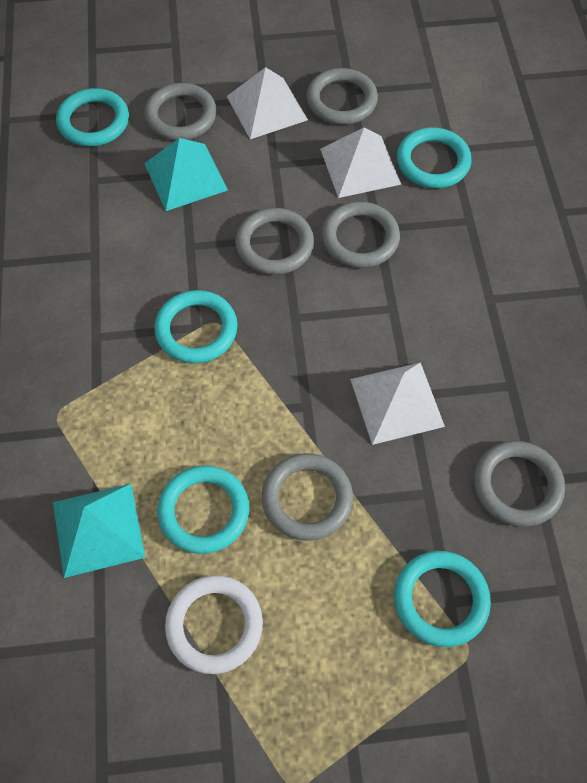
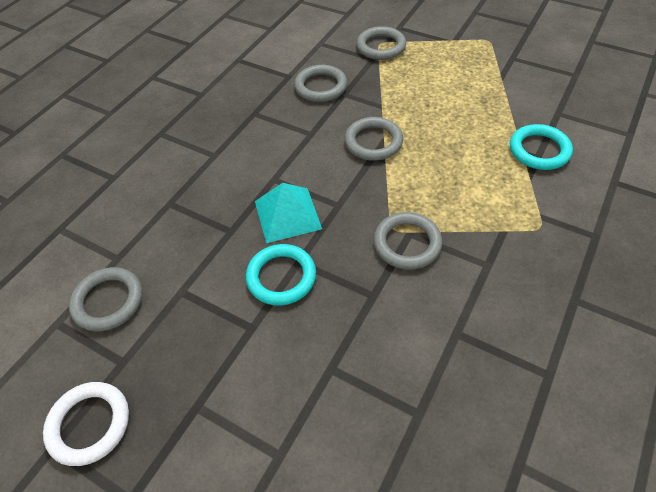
grey ring: [144,83,217,141] [235,208,314,275] [262,453,353,541] [306,68,378,125] [322,201,400,268] [474,441,565,527] = 6 -> [69,267,142,331] [294,65,347,102] [345,117,403,161] [356,26,406,60] [373,212,442,270] = 5
turquoise pyramid: [53,484,145,578] [144,138,228,211] = 2 -> [255,183,322,243] = 1
turquoise ring: [56,88,129,146] [154,290,238,364] [157,466,249,554] [394,551,491,647] [397,127,472,188] = 5 -> [246,244,316,306] [510,124,573,170] = 2
white pyramid: [227,67,308,139] [320,127,401,198] [350,362,445,445] = 3 -> none = 0

